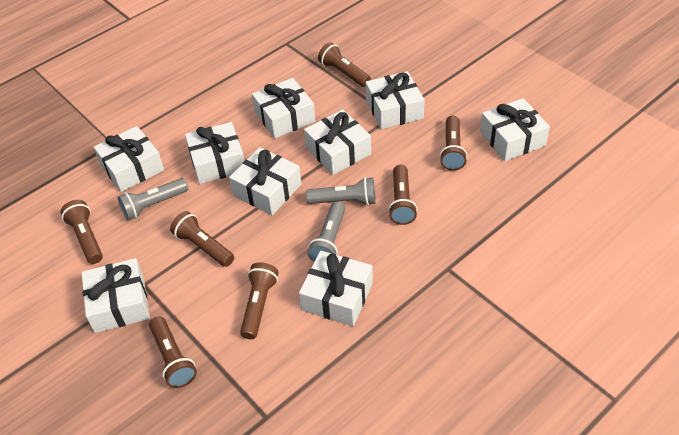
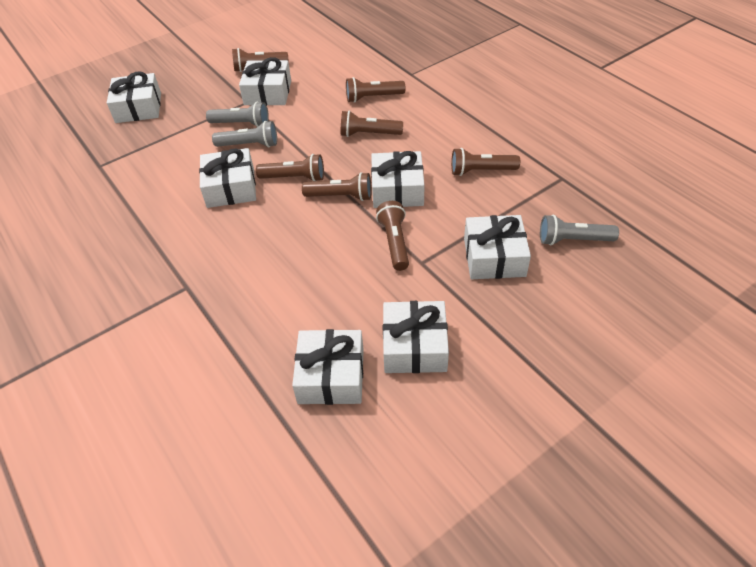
white gift: [81,258,150,333] [94,126,164,192] [185,122,245,184] [229,147,301,215] [252,78,315,139] [299,251,373,326] [304,109,371,175] [365,71,425,129] [480,98,550,161] = 9 -> [107,71,161,123] [199,148,256,208] [239,57,291,105] [292,329,364,405] [371,151,425,208] [383,301,449,373] [464,215,531,279] = 7

